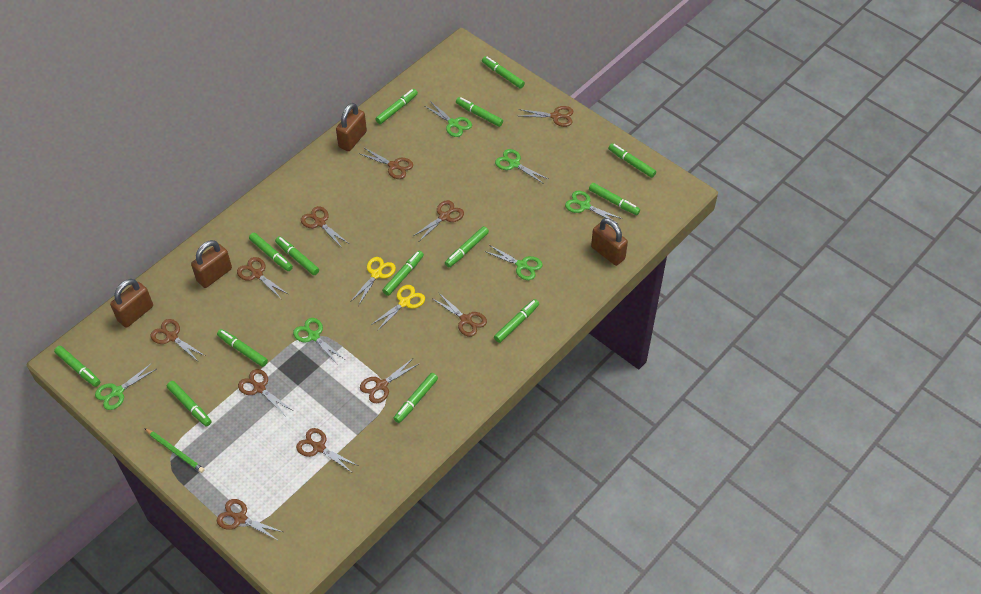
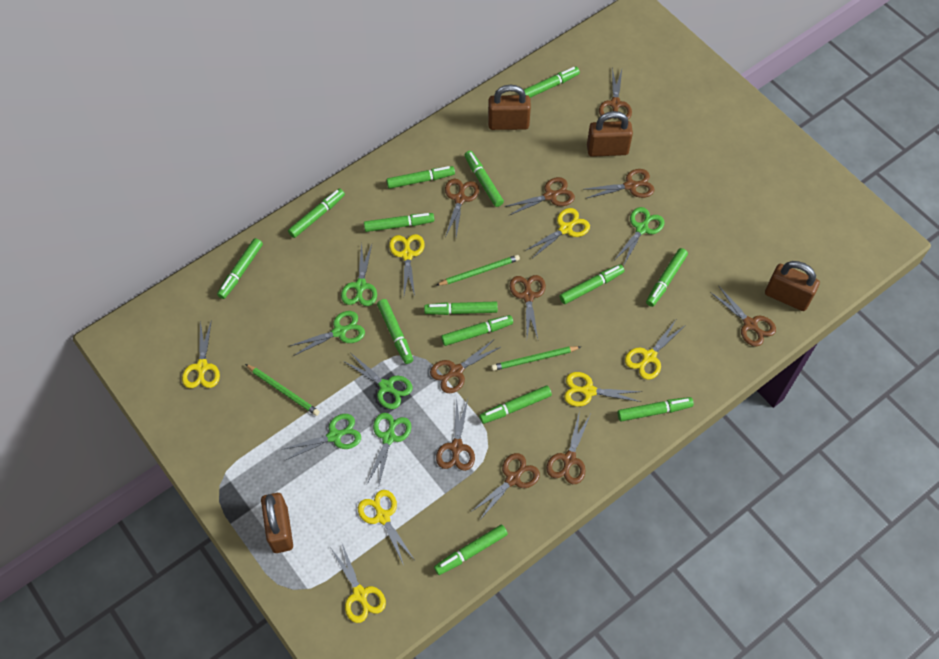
brown scissors: [151,319,205,361] [217,499,283,541] [237,257,288,300] [238,369,292,415] [296,428,359,472] [301,206,348,248] [360,147,413,179] [360,358,418,403] [412,200,464,241] [433,292,487,337] [518,106,573,127] = 11 -> [430,340,500,393] [436,398,475,471] [445,179,479,237] [471,453,540,521] [504,177,575,215] [510,275,546,339] [546,411,591,484] [586,169,655,198] [599,68,632,121] [710,285,776,347] = 10
green pencil: [144,428,205,473] = 1 -> [245,364,320,416] [437,255,520,286] [491,346,580,371] = 3
yellow scissors: [350,257,396,306] [371,285,425,331] = 2 -> [182,320,220,388] [330,544,386,623] [358,490,414,566] [389,234,425,296] [525,208,590,258] [564,372,642,407] [625,320,684,380] = 7

